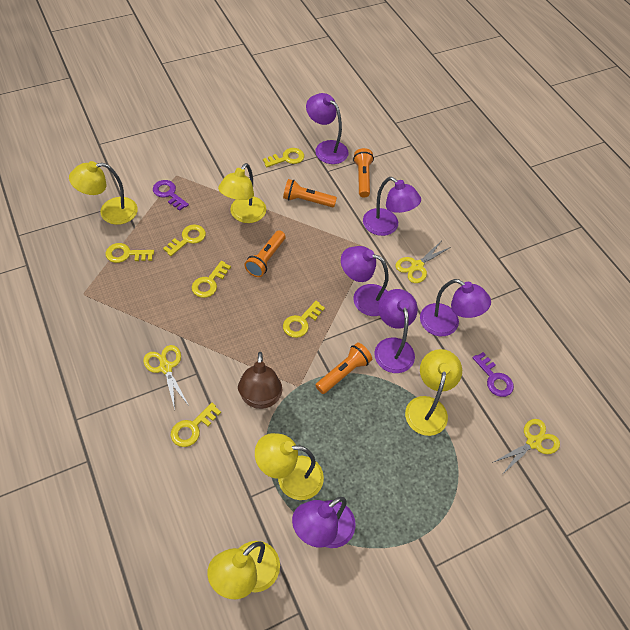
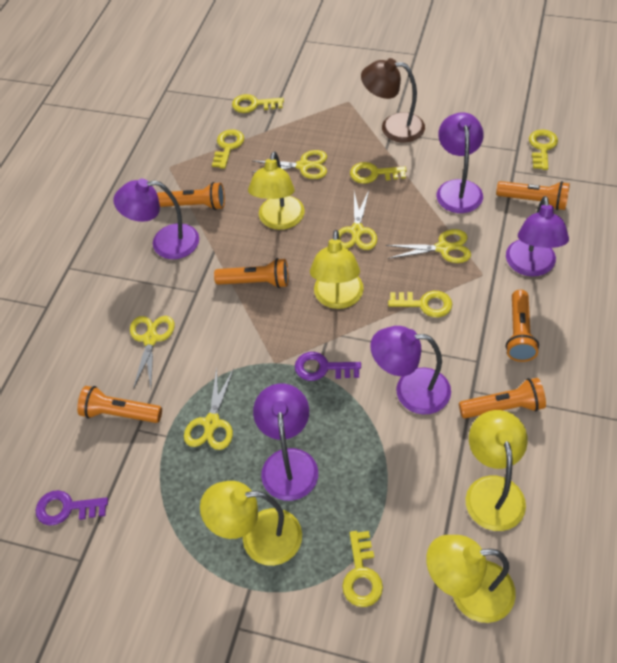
orange flashlight: [244,230,286,277] [283,179,337,207] [315,342,372,394] [353,148,374,198] = 4 -> [77,386,162,423] [157,182,225,210] [214,258,289,288] [459,378,546,419] [496,181,570,210] [506,290,539,362] = 6
purple lamp: [292,497,356,548] [306,93,349,164] [341,246,389,316] [363,177,421,236] [374,289,418,373] [420,279,491,336] = 6 -> [113,179,199,259] [253,384,318,501] [370,326,451,414] [437,112,484,213] [506,196,569,276] = 5
yellow scissors: [143,345,189,410] [395,241,451,283] [492,419,560,475] = 3 -> [130,316,175,390] [184,368,234,450] [252,150,327,179] [338,191,377,250] [386,229,471,263] = 5

